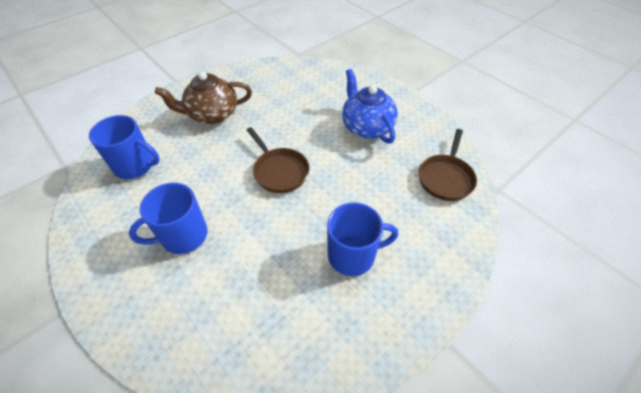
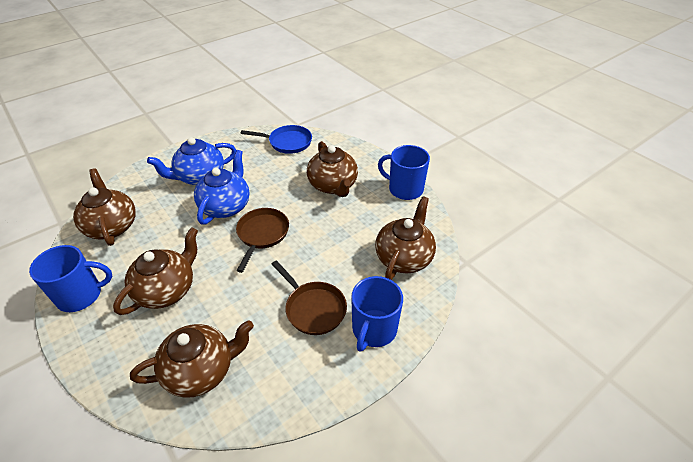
blue pan: none = 0 -> [241,125,312,154] = 1
blue teapot: [342,69,398,144] = 1 -> [147,137,236,185] [194,150,249,225] = 2
brown teapot: [155,71,252,124] = 1 -> [73,168,136,246] [113,227,198,315] [130,320,254,398] [307,141,358,197] [375,196,436,280] = 5

